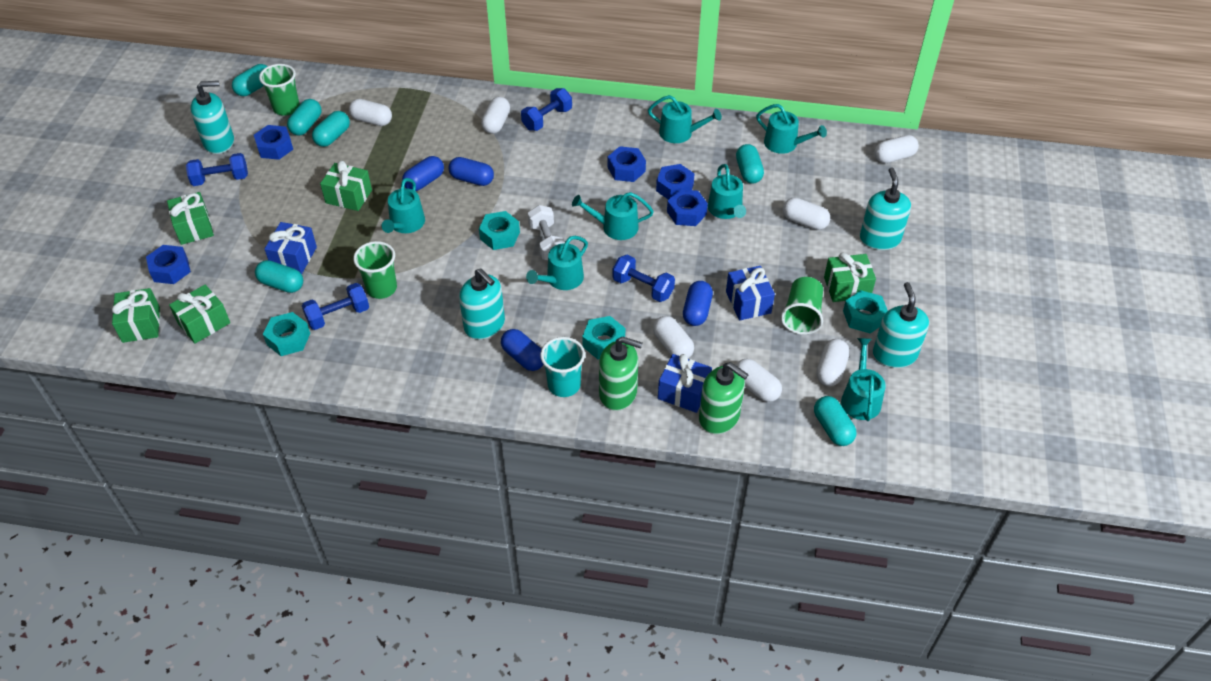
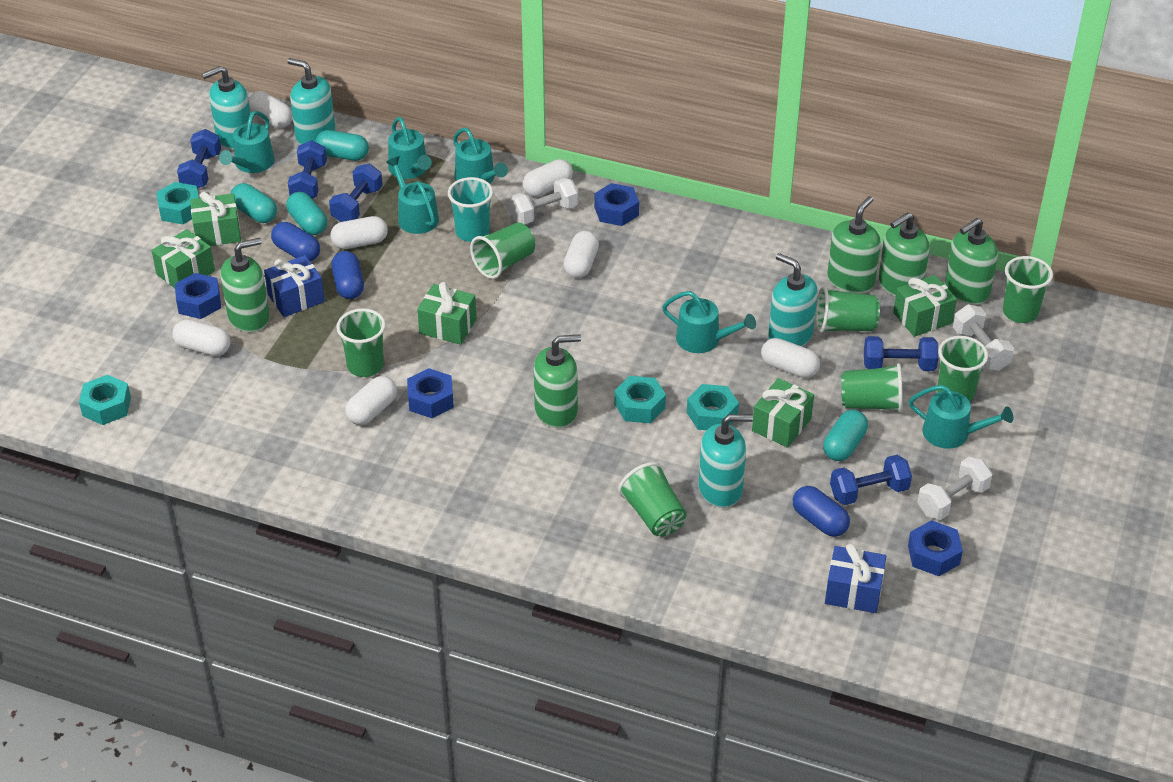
blue capsule: [402,156,444,191] [449,157,494,186] [501,329,544,371] [683,281,713,326] = 4 -> [271,222,320,262] [332,251,364,299] [793,486,850,537] = 3
blue dumbbell: [186,153,248,186] [302,283,369,330] [521,88,572,131] [613,255,675,302] = 4 -> [177,129,221,189] [288,140,327,198] [329,163,383,222] [830,455,912,505] [864,336,939,371] = 5
blue gift: [264,222,317,274] [658,354,712,413] [726,266,775,320] = 3 -> [264,255,325,317] [825,544,886,613] = 2
blue nut: [146,245,191,284] [254,125,293,160] [608,146,646,182] [656,164,694,200] [667,189,708,226] = 5 -> [175,273,221,319] [407,368,454,418] [594,183,639,226] [908,520,963,576] = 4
green cup: [259,64,300,116] [353,241,397,299] [781,277,823,335] = 3 -> [336,309,386,377] [470,222,535,279] [618,462,687,536] [816,286,880,334] [841,363,903,413] [937,336,988,402] [1003,256,1053,323] = 7
green soap dispenser: [599,336,643,411] [699,362,749,434] = 2 -> [220,238,270,332] [534,334,581,428] [827,196,881,293] [879,212,930,297] [945,218,998,305] = 5
turquoise capsule: [232,64,268,96] [255,260,303,293] [287,99,321,136] [312,111,350,147] [736,144,764,184] [814,396,856,446] = 6 -> [231,183,277,223] [286,192,327,235] [315,130,369,161] [823,410,868,461] = 4
turquoise watering can: [382,178,425,233] [526,236,588,290] [572,192,654,240] [648,95,722,143] [708,164,746,219] [756,104,827,154] [841,338,886,421] = 7 -> [219,111,275,173] [386,157,439,234] [388,117,432,179] [453,128,508,184] [662,291,756,353] [909,385,1013,449] = 6
white dumbbell: [528,205,565,260] = 1 -> [509,178,578,225] [917,457,993,520] [953,305,1014,371] = 3

